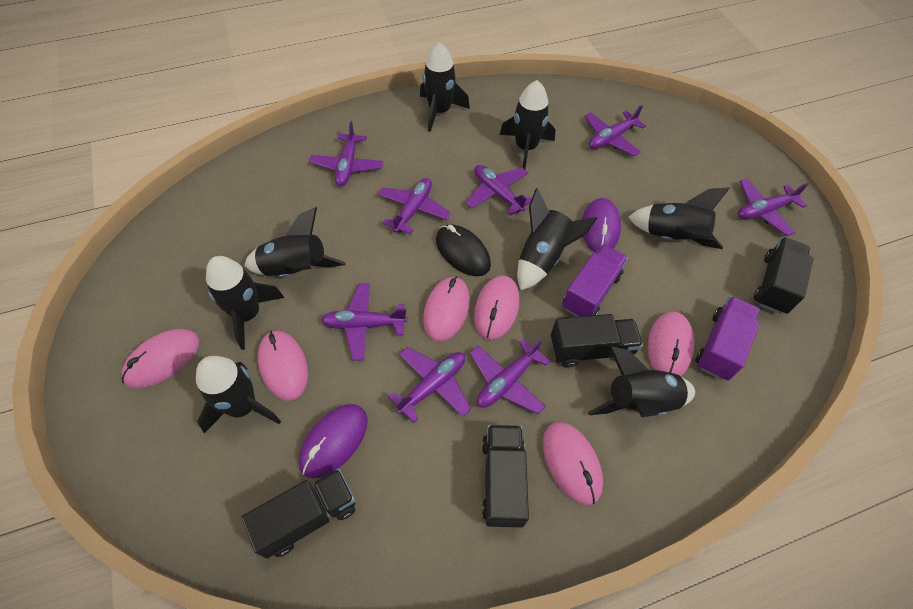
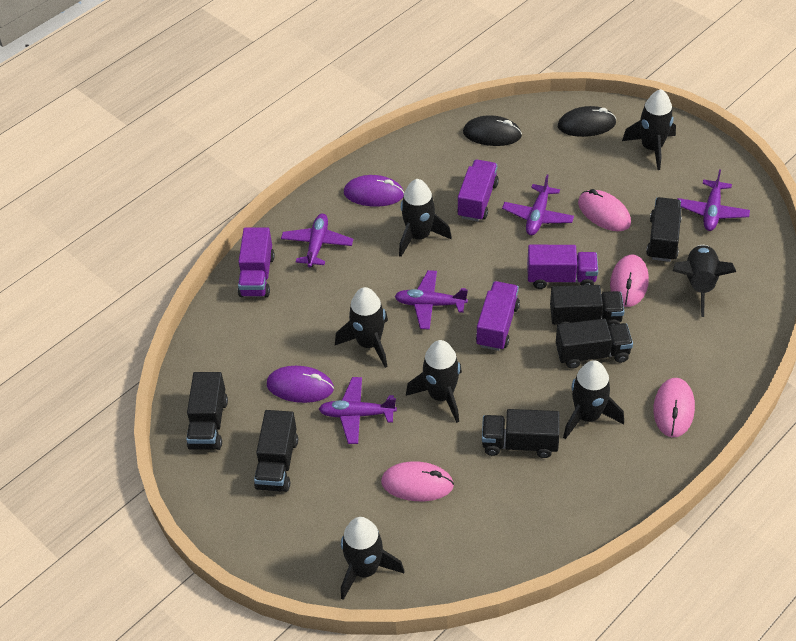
black mouse: [436,224,491,276] = 1 -> [463,115,522,146] [558,106,616,137] = 2
black rocket: [196,356,281,433] [206,256,284,350] [244,207,346,277] [420,42,470,132] [500,80,556,169] [517,188,597,291] [588,346,695,417] [628,187,730,249] = 8 -> [335,287,388,368] [341,517,404,600] [399,179,452,257] [406,340,462,423] [563,360,624,439] [622,89,676,170] [673,245,736,317] = 7
black truck: [241,469,355,559] [482,425,529,527] [551,314,643,368] [754,237,814,314] = 4 -> [186,372,228,450] [254,410,298,492] [482,409,560,458] [550,285,624,326] [556,319,633,369] [646,197,682,262] = 6
pink mouse: [121,329,200,389] [258,330,308,401] [423,276,470,341] [474,275,519,340] [543,422,603,505] [648,312,694,376] = 6 -> [381,461,454,501] [578,189,631,231] [610,255,649,307] [653,378,695,437] = 4
purple plane: [309,121,384,186] [321,283,407,361] [377,178,451,234] [388,347,471,423] [465,165,532,216] [470,338,550,414] [585,105,646,156] [738,178,809,236] = 8 -> [281,214,353,267] [319,377,397,444] [395,270,468,330] [502,174,574,235] [678,169,750,231] = 5
purple truck: [562,244,628,317] [695,296,760,380] = 2 -> [238,227,275,297] [457,160,499,221] [476,281,520,351] [527,245,598,289] = 4

